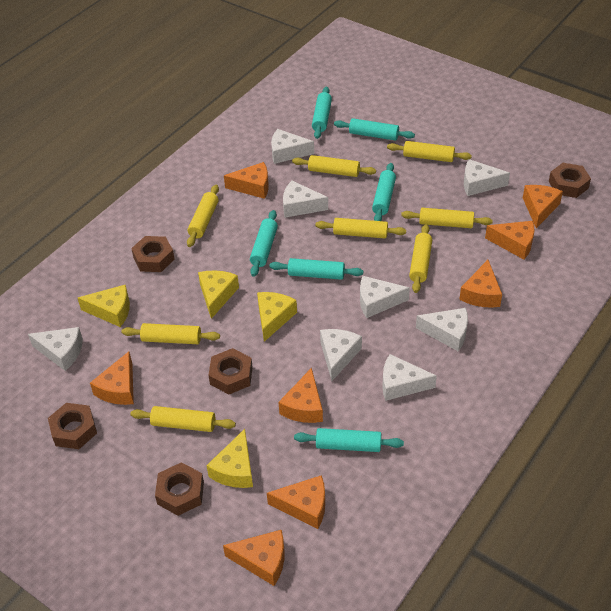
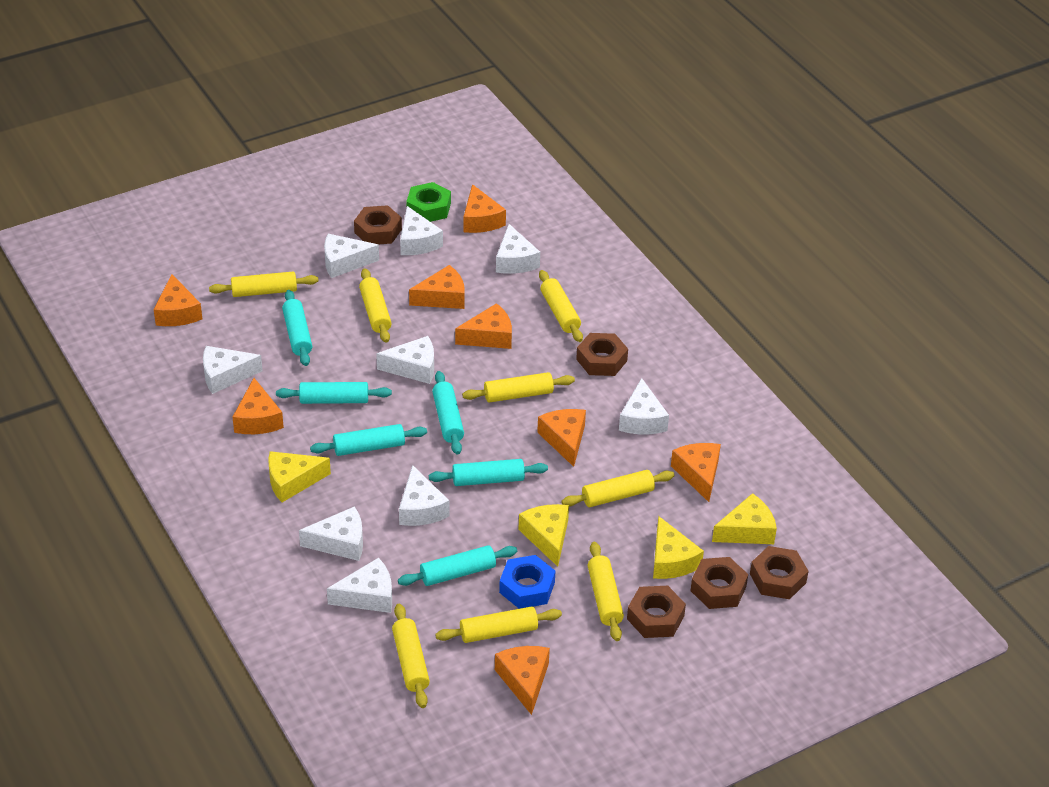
blue nut: none = 0 -> [499,555,555,609] = 1
green nut: none = 0 -> [406,182,451,222] = 1
white cheese: [28,327,83,371] [271,129,314,164] [283,181,328,218] [320,329,362,381] [360,276,410,318] [382,354,437,401] [416,308,468,351] [464,159,510,196] = 8 -> [203,346,263,394] [299,506,363,561] [324,234,379,278] [327,558,392,613] [376,336,434,384] [399,465,449,526] [400,206,443,255] [496,224,540,274] [619,378,669,434] = 9

